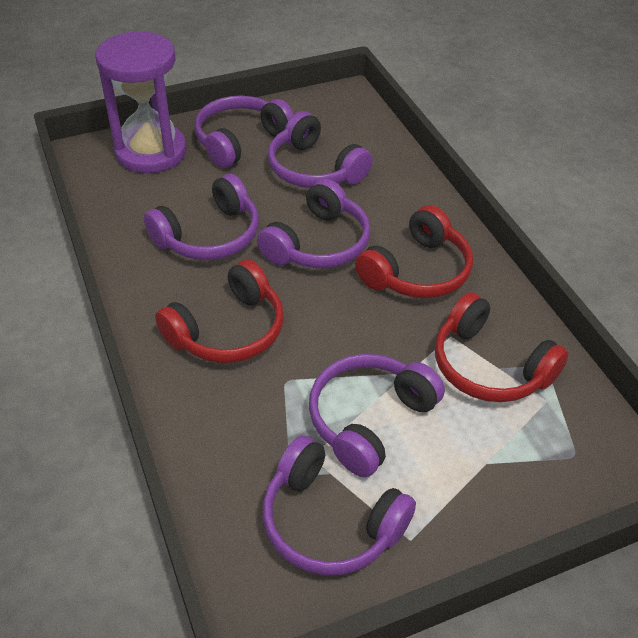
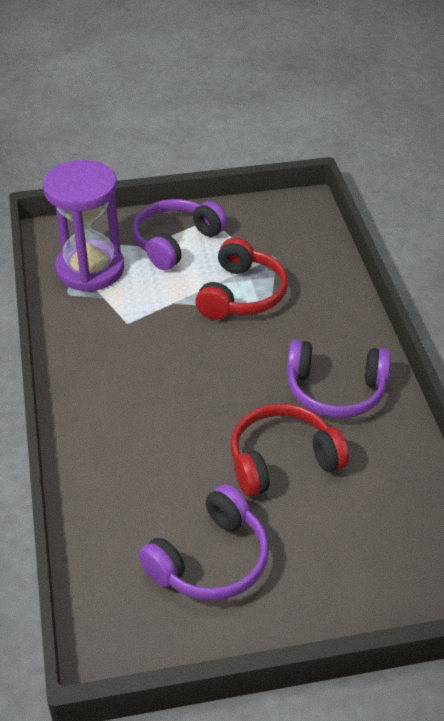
purple headphones: [144,174,259,260] [194,96,294,168] [257,179,371,268] [263,435,416,576] [268,111,373,188] [309,354,445,477] = 6 -> [132,199,227,270] [138,484,269,601] [287,340,391,418] = 3
red headphones: [155,260,284,363] [355,205,473,298] [435,292,569,402] = 3 -> [195,237,288,320] [231,404,349,497] = 2

